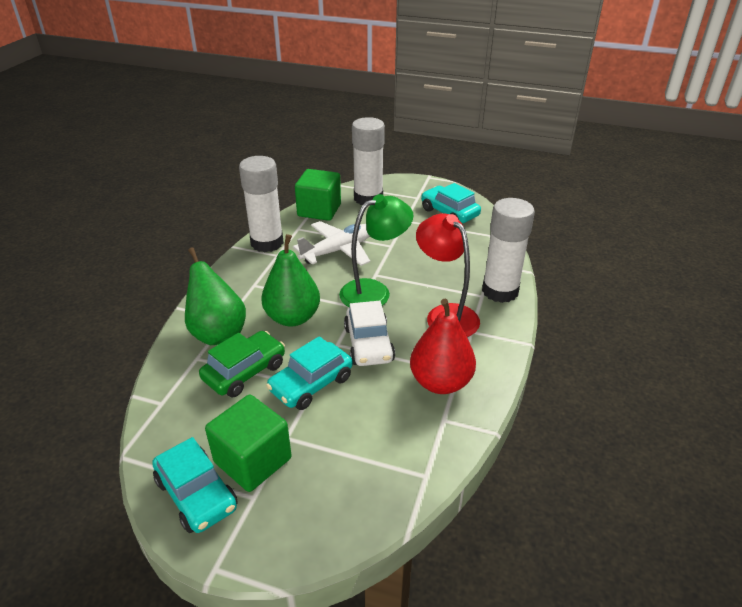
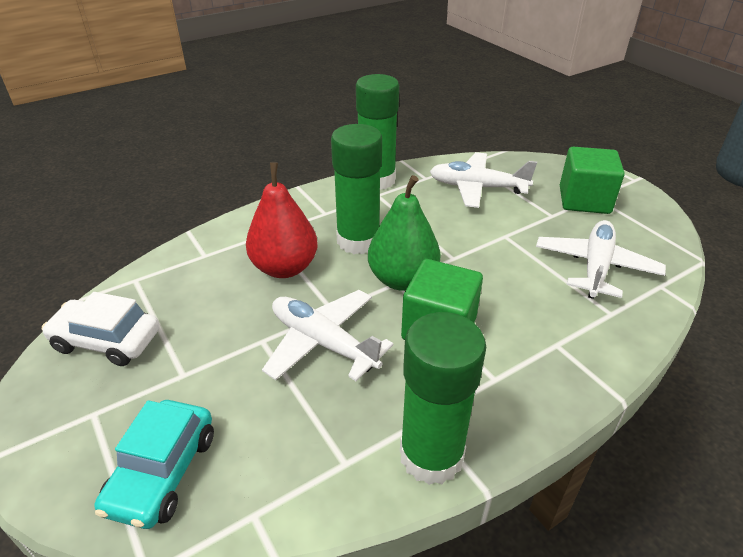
green car: [199,331,285,397] = 1 -> none = 0
green glue stick: none = 0 -> [331,124,382,254] [356,74,399,190] [400,312,486,485] = 3
green lamp: [339,194,413,307] = 1 -> none = 0
green pear: [185,247,246,345] [261,234,320,326] = 2 -> [368,175,441,291] = 1
red lamp: [416,213,480,337] = 1 -> none = 0
turquoise car: [152,437,238,533] [266,336,353,410] [421,183,481,223] = 3 -> [94,400,214,529] = 1
white glue stick: [239,156,284,252] [352,117,385,206] [482,198,535,303] = 3 -> none = 0
white plane: [293,221,370,266] = 1 -> [262,290,394,381] [430,152,537,208] [536,220,666,299] = 3

